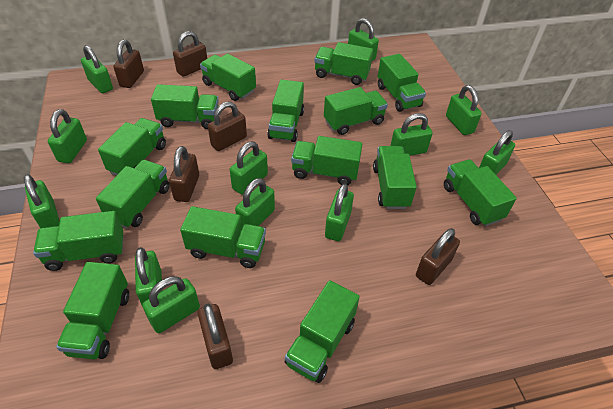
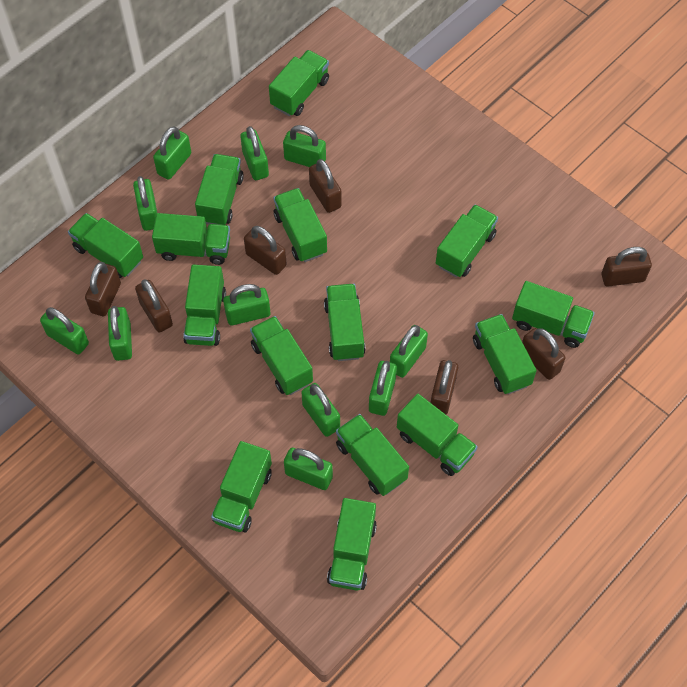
brown padlock: [113,39,144,88] [169,146,199,202] [173,31,207,77] [198,304,233,369] [208,101,247,151] [416,228,460,285] = 6 -> [85,262,121,316] [135,279,173,332] [244,226,287,275] [309,159,342,213] [430,360,458,414] [522,328,565,380] [601,247,652,287] = 7
green padlock: [24,174,60,228] [48,109,87,163] [81,45,113,93] [135,247,163,307] [142,276,200,333] [230,141,268,195] [235,178,275,227] [325,184,354,241] [348,18,379,62] [391,113,433,156] [446,85,482,135] [479,130,515,175] = 12 -> [40,307,89,355] [108,306,132,361] [133,176,157,231] [153,126,191,180] [223,284,270,326] [240,126,269,180] [283,125,326,167] [284,448,333,490] [301,383,340,437] [369,361,397,416] [390,325,428,378] = 11

